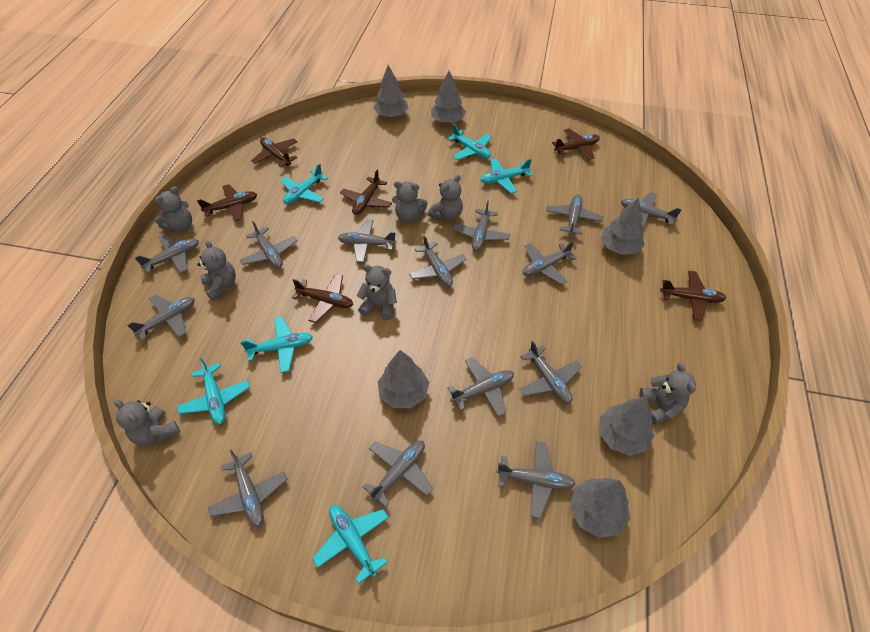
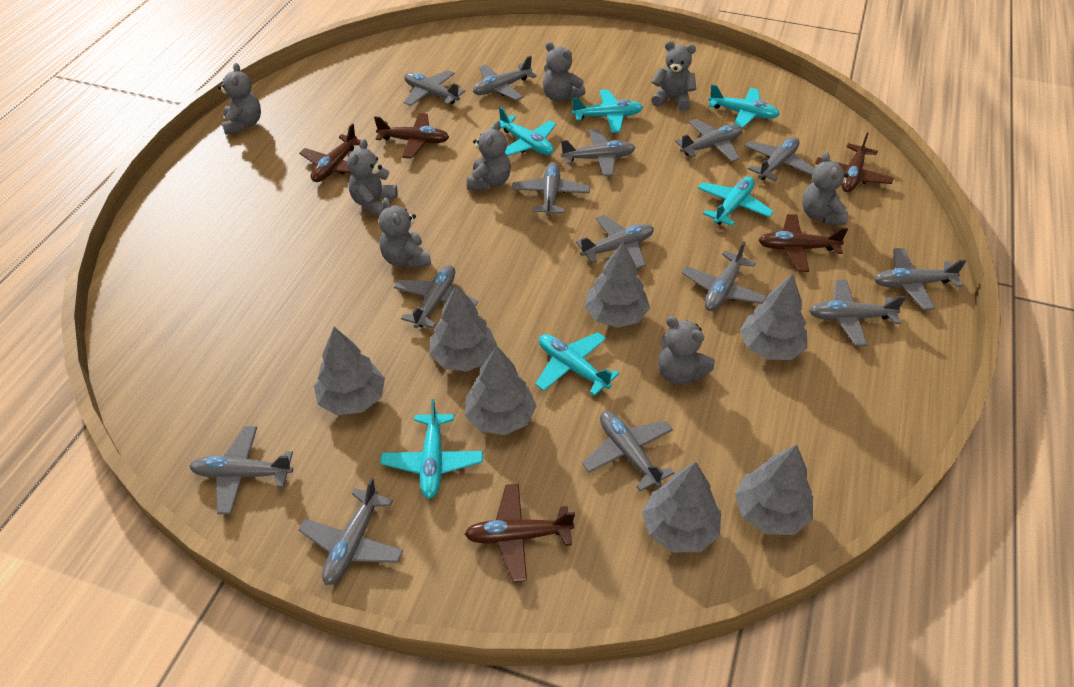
brown plane: [197,184,257,222] [251,137,298,167] [292,274,353,323] [340,169,392,215] [552,128,600,160] [660,271,726,321] = 6 -> [299,123,361,182] [374,113,449,159] [465,484,575,582] [759,214,848,272] [815,133,894,192] = 5
grey teddy bear: [114,400,180,446] [155,186,192,233] [197,240,236,301] [356,264,397,320] [392,181,428,223] [428,175,463,221] [639,362,696,425] = 7 -> [218,63,261,135] [347,139,397,216] [379,198,431,268] [467,120,511,190] [543,42,585,102] [651,41,696,111] [658,316,715,385] [802,152,849,225] = 8
grey tree: [373,65,408,117] [378,350,429,408] [431,71,466,123] [570,478,630,538] [599,396,654,456] [601,197,645,255] = 6 -> [314,327,385,415] [429,284,497,372] [465,346,537,435] [584,242,650,328] [642,462,721,552] [735,444,813,535] [740,274,807,360] = 7

